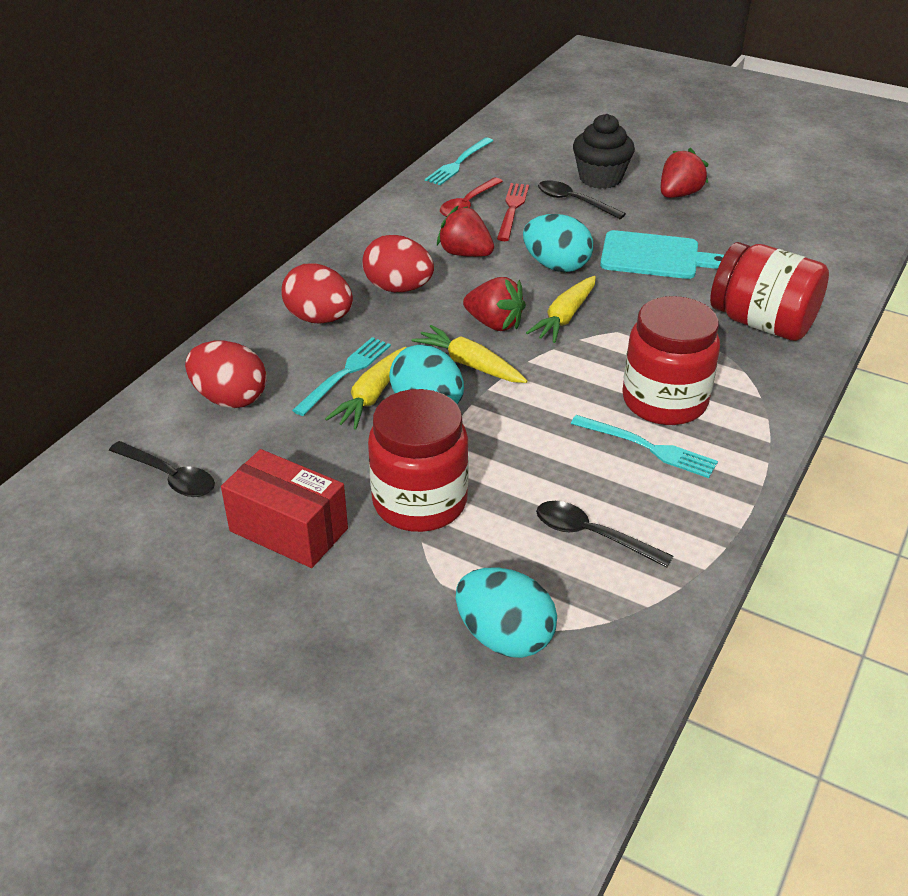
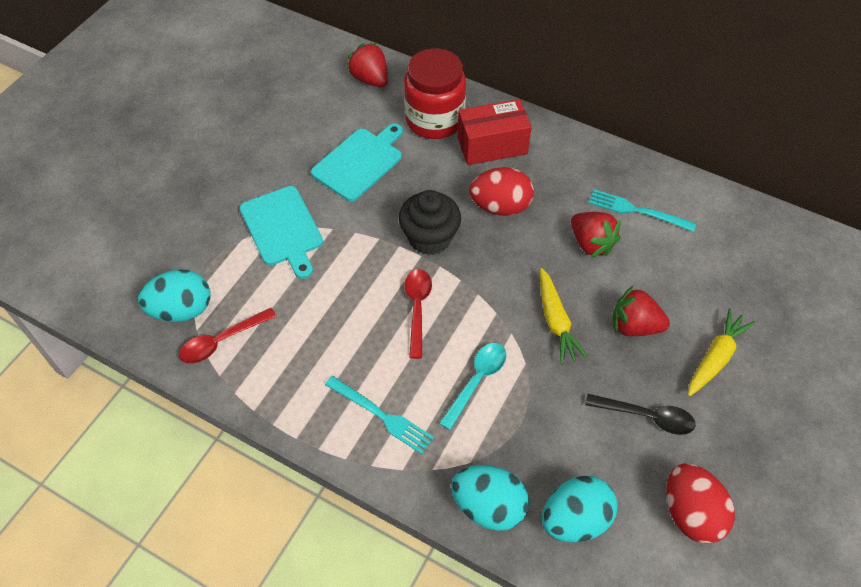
black spoon: [109,441,215,497] [536,501,673,568] [538,181,626,219] = 3 -> [585,394,696,435] = 1
red egg: [185,341,267,408] [281,263,353,324] [362,235,434,292] = 3 -> [469,167,534,216] [666,463,735,543] = 2
red fork: [497,183,529,241] = 1 -> none = 0
red jar: [368,389,469,532] [622,296,720,425] [710,242,829,341] = 3 -> [404,48,466,139] = 1
red spoon: [440,178,503,217] = 1 -> [179,308,277,364] [404,269,432,359] = 2
turquoise cutting board: [600,230,724,279] = 1 -> [240,186,323,279] [311,123,403,201] = 2
turquoise fork: [292,337,391,416] [425,138,493,185] [571,415,718,478] = 3 -> [325,376,434,454] [589,189,696,232] = 2
turquoise spoon: none = 0 -> [439,343,506,430] = 1
yellow carrot: [325,347,407,429] [412,325,527,383] [526,276,596,343] = 3 -> [540,268,588,365] [688,308,755,397] = 2

